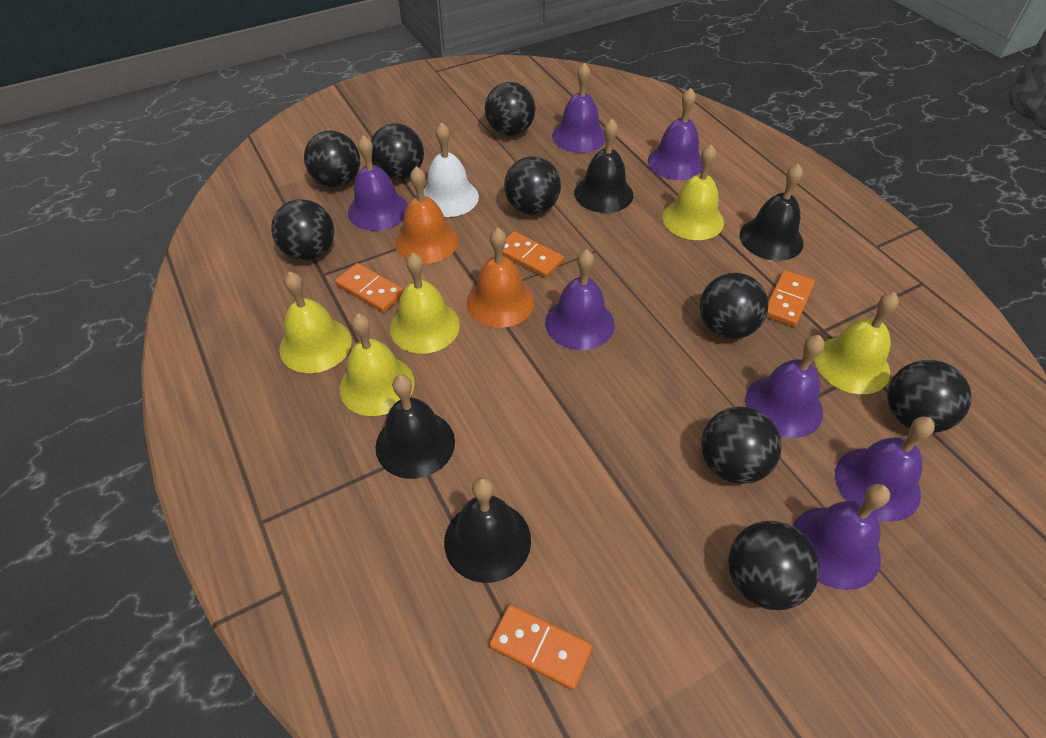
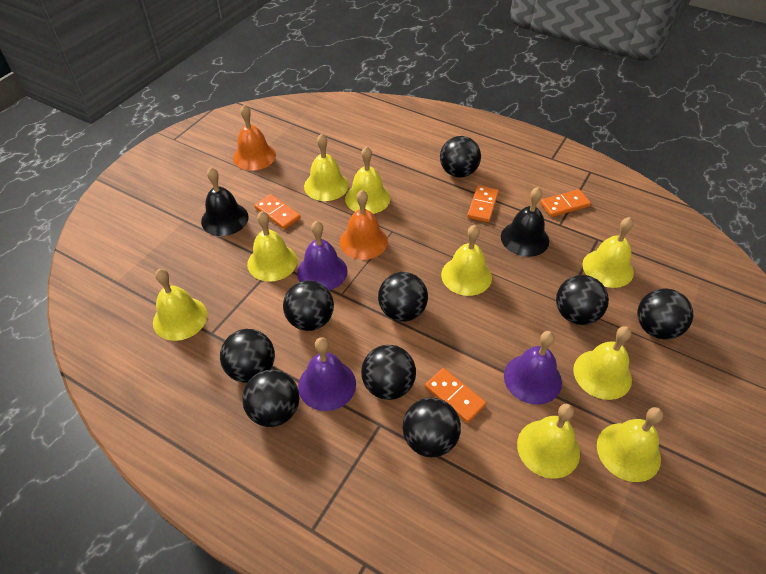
black bell: [375,375,455,479] [444,477,531,583] [574,119,633,213] [740,164,804,261] = 4 -> [201,167,249,236] [501,187,549,257] = 2
purple bell: [348,135,408,231] [545,249,615,350] [552,62,606,153] [648,88,702,180] [745,335,825,438] [793,484,890,590] [835,417,935,522] = 7 -> [297,221,348,290] [298,337,356,411] [504,331,562,405] = 3
white bell: [423,122,479,217] = 1 -> none = 0
yellow bell: [279,272,352,373] [340,313,415,416] [390,253,460,354] [662,144,724,240] [815,292,899,394] = 5 -> [153,269,207,341] [247,211,297,282] [304,133,349,201] [345,146,390,214] [441,225,492,296] [517,404,580,479] [573,326,632,400] [582,217,634,288] [597,407,663,482] = 9

